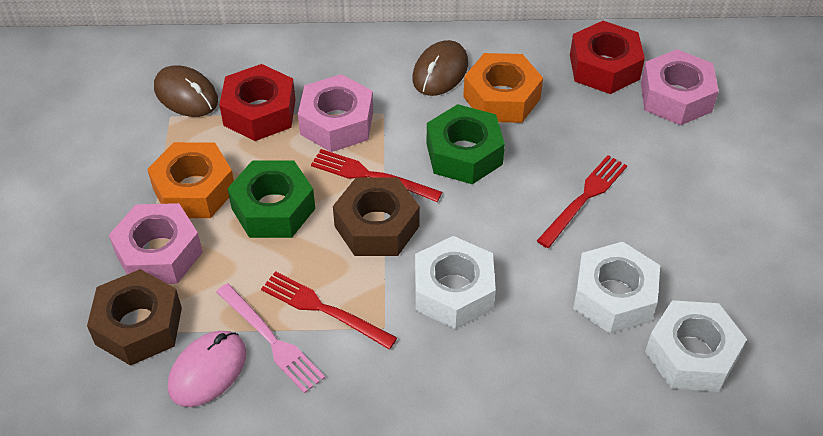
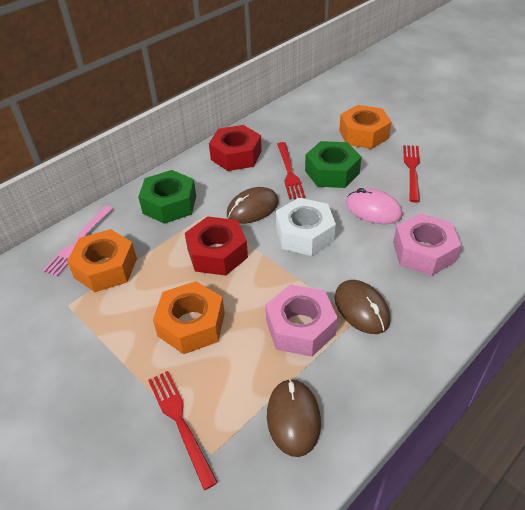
brown mouse: [154,65,218,117] [412,40,468,96] = 2 -> [227,187,279,224] [267,379,321,457] [335,280,390,334] = 3
brown nut: [87,269,182,366] [333,178,420,256] = 2 -> none = 0
orange nut: [147,142,234,218] [463,53,543,123] = 2 -> [67,229,137,292] [153,281,225,354] [339,105,391,149] = 3
pink nut: [109,203,203,284] [298,74,373,152] [641,49,719,125] = 3 -> [265,284,338,357] [393,213,461,276] = 2
white nut: [415,236,496,329] [573,242,660,334] [645,300,747,392] = 3 -> [276,198,336,256] = 1

